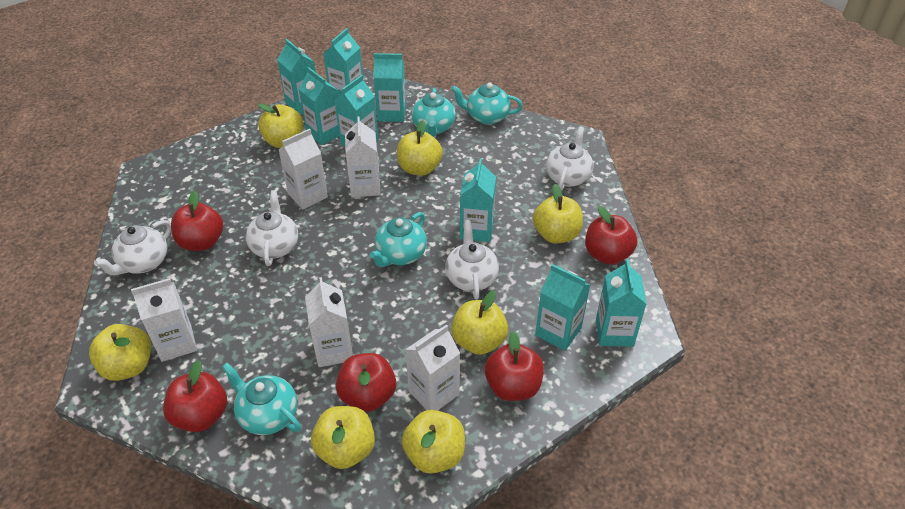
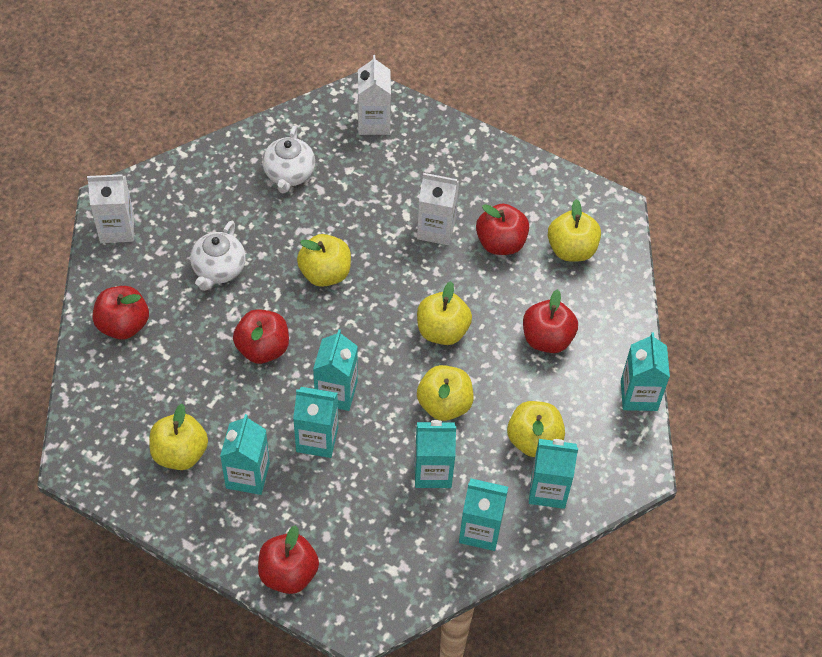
turquoise carton: [277,39,316,115] [299,67,339,145] [323,28,363,96] [334,75,378,146] [374,53,406,122] [460,159,496,242] [535,264,590,351] [596,259,647,347] = 8 -> [220,414,270,495] [293,387,338,458] [313,329,358,411] [415,420,456,488] [459,479,508,551] [529,439,578,509] [621,332,670,411] = 7
turquoise teapot: [222,363,301,435] [370,212,427,267] [411,88,456,137] [451,83,523,125] = 4 -> none = 0
white carton: [131,278,197,362] [279,129,328,210] [305,277,353,367] [345,117,381,197] [405,324,460,411] = 5 -> [87,174,134,243] [358,55,391,135] [417,173,459,245] = 3
white teapot: [94,220,171,275] [246,190,298,266] [445,220,499,300] [546,126,594,191] = 4 -> [190,221,246,291] [262,126,315,194] = 2
yellow apple: [89,324,151,381] [258,103,304,148] [311,406,375,469] [397,120,443,176] [402,410,465,474] [451,290,508,355] [533,184,583,244] = 7 -> [149,404,208,470] [297,234,351,287] [417,281,472,345] [417,365,474,421] [507,401,565,457] [548,199,601,261] = 6

